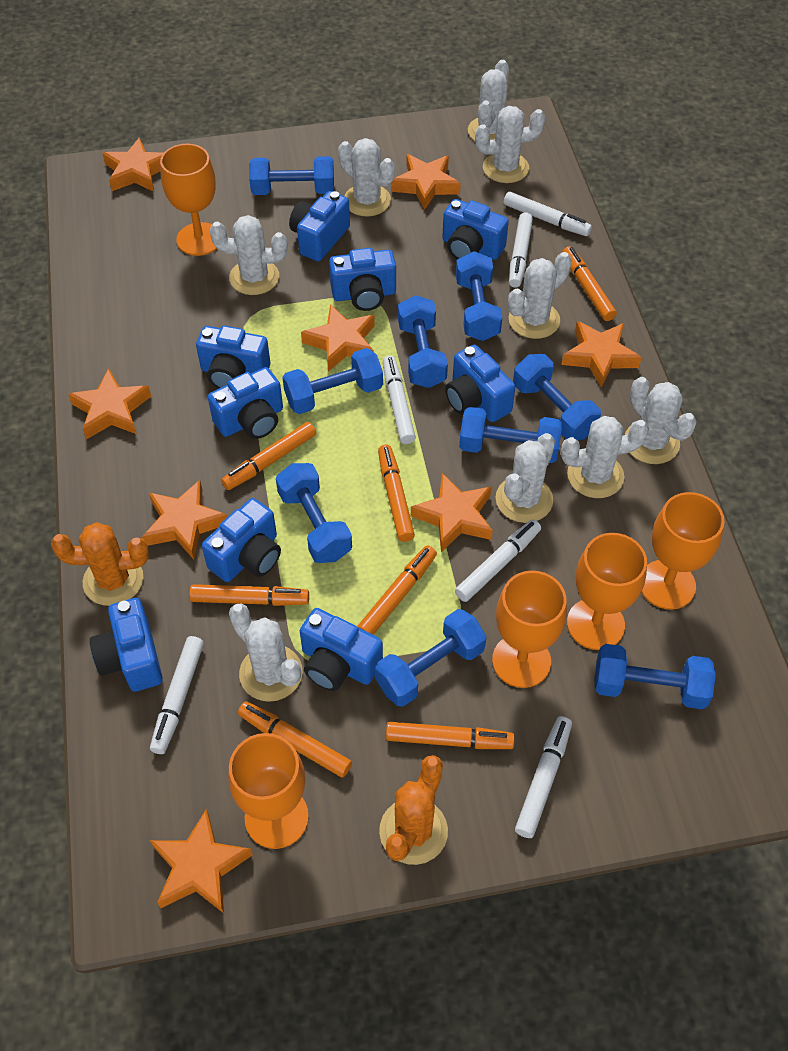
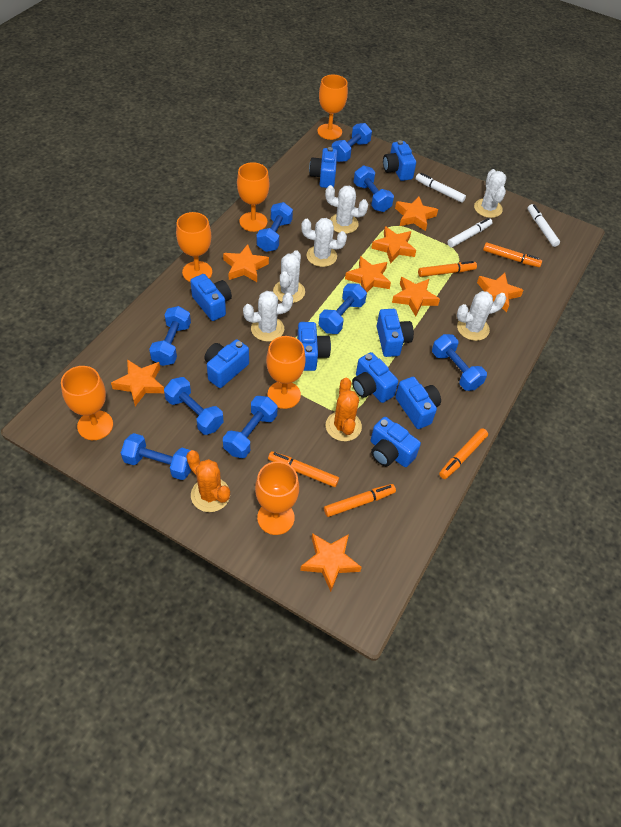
orange goblet: [160,144,217,256] [228,733,309,849] [492,571,567,688] [567,533,647,650] [641,492,724,609] = 5 -> [61,366,113,440] [176,212,212,282] [237,162,270,232] [255,461,299,535] [266,336,306,409] [317,75,348,140] = 6
orange marker: [189,584,309,606] [221,422,316,490] [238,702,352,778] [357,545,437,635] [378,445,415,542] [386,722,515,749] [562,246,617,321] = 7 -> [268,451,339,487] [324,484,396,517] [418,261,477,277] [439,428,488,479] [483,242,542,267] = 5
white cactus: [210,215,287,295] [229,604,303,702] [338,138,395,217] [468,60,509,141] [475,106,545,183] [496,433,555,523] [508,252,572,339] [561,416,649,498] [625,377,697,464] = 9 -> [243,291,293,342] [273,250,305,303] [301,218,347,267] [325,185,368,234] [457,291,506,341] [474,169,506,218] = 6
white marker: [150,636,204,754] [383,356,416,444] [455,519,541,602] [504,192,592,236] [509,212,533,288] [515,716,572,838] = 6 -> [416,173,466,203] [447,218,492,247] [528,204,560,247] = 3

